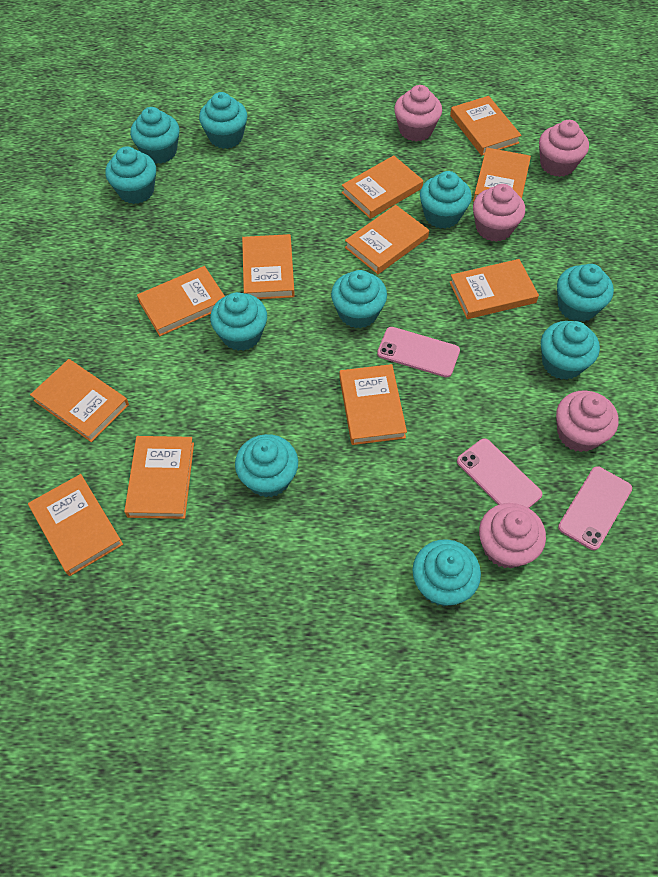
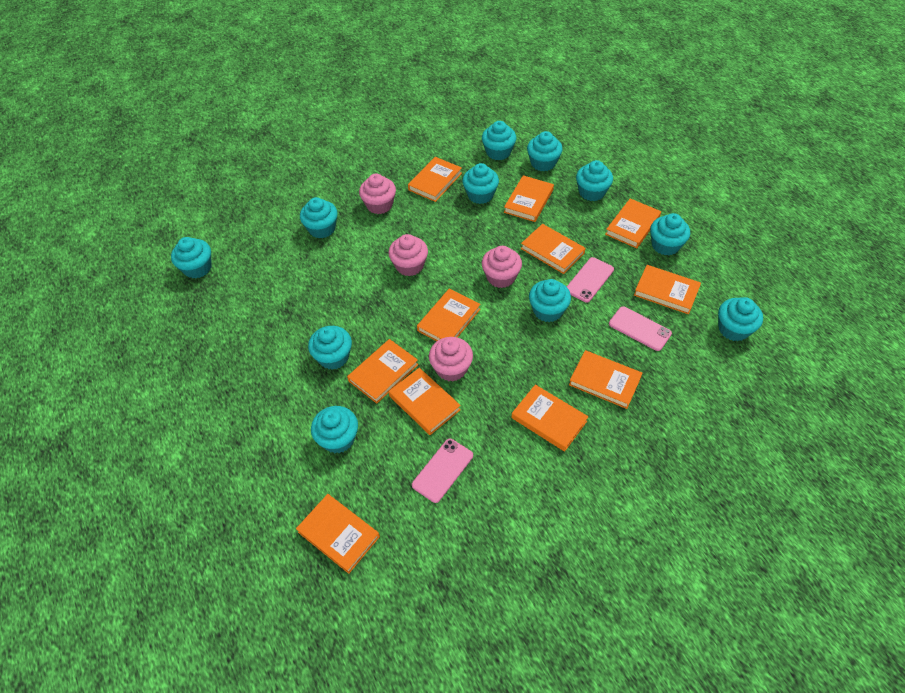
pink cupcake: [394,85,442,142] [473,184,525,242] [479,503,546,568] [539,120,589,177] [556,390,619,452] = 5 -> [359,174,396,214] [388,234,428,276] [429,337,473,382] [482,246,522,288] = 4
turquoise cupcake: [105,146,156,204] [130,107,179,164] [199,92,247,149] [210,292,267,351] [235,434,298,497] [331,270,387,328] [413,539,481,606] [420,171,472,229] [541,321,600,380] [557,264,614,322] = 10 -> [171,237,212,278] [300,197,338,238] [308,326,352,370] [311,406,358,453] [462,163,499,204] [482,121,516,160] [527,131,563,171] [529,279,571,322] [576,160,613,201] [650,213,690,256] [718,297,763,341] = 11

